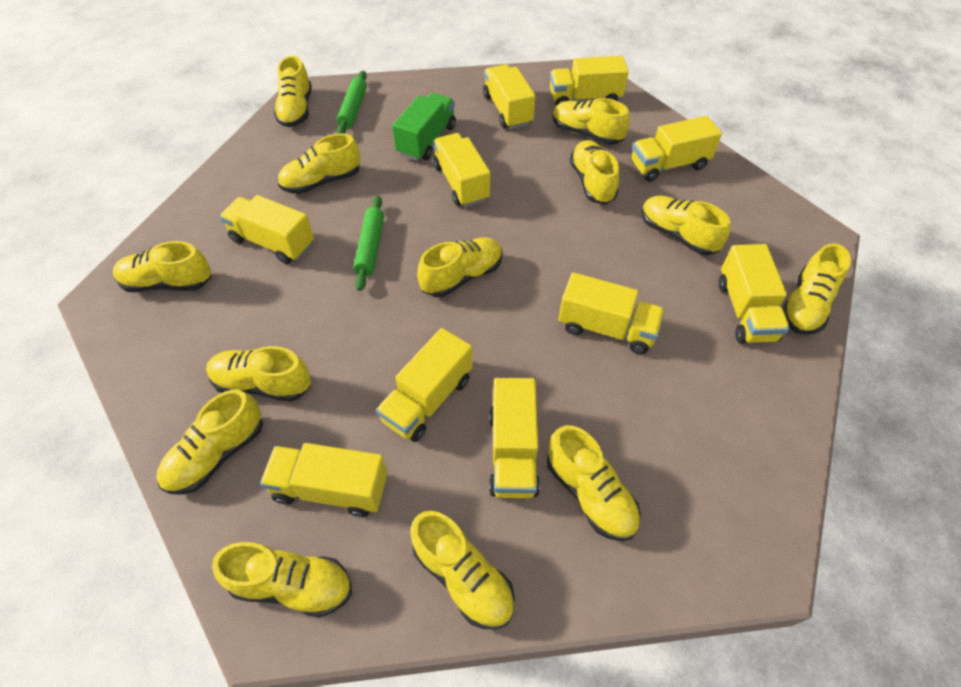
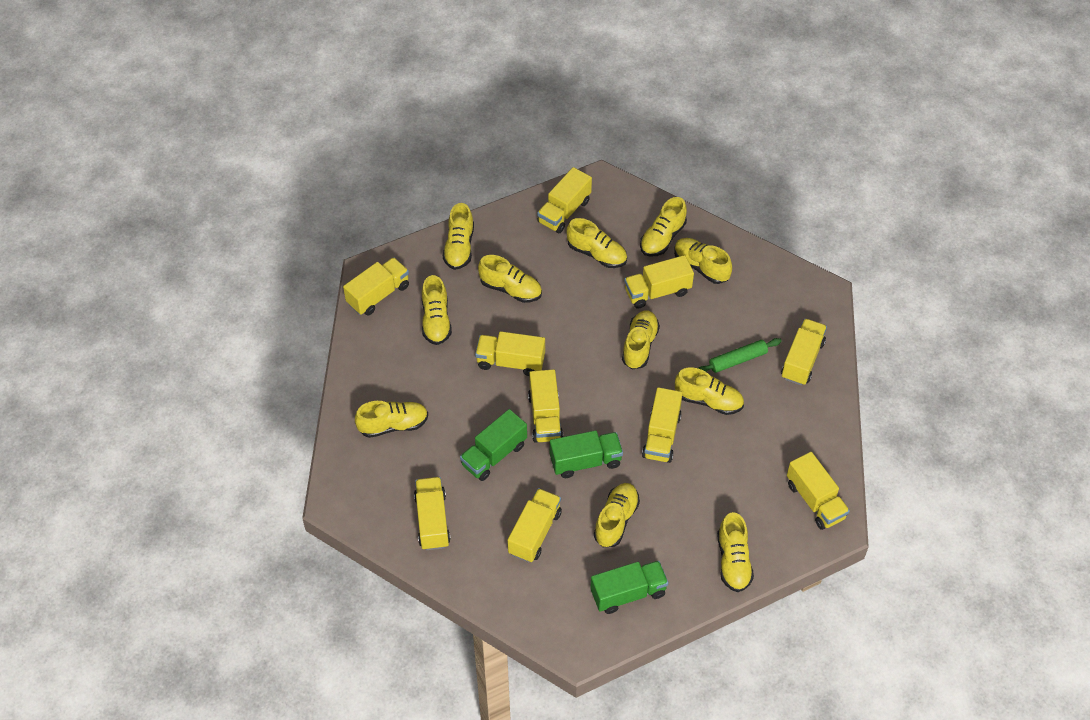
green rolling pin: [337,71,367,134] [353,196,384,291] = 2 -> [698,338,782,373] = 1
green truck: [392,93,456,161] = 1 -> [460,409,527,481] [550,430,623,478] [590,561,668,614] = 3
yellow shoe: [113,241,211,292] [156,390,263,495] [206,346,311,402] [212,542,352,618] [274,56,312,127] [277,133,361,194] [410,511,515,629] [417,237,503,297] [547,425,641,541] [552,98,630,145] [570,140,619,204] [642,195,730,255] [782,243,851,335] = 13 -> [355,401,428,438] [422,275,452,345] [443,203,474,270] [478,255,542,303] [566,218,627,268] [594,483,640,547] [622,310,660,369] [640,197,687,257] [674,238,732,284] [675,368,744,415] [717,512,754,592] = 11

